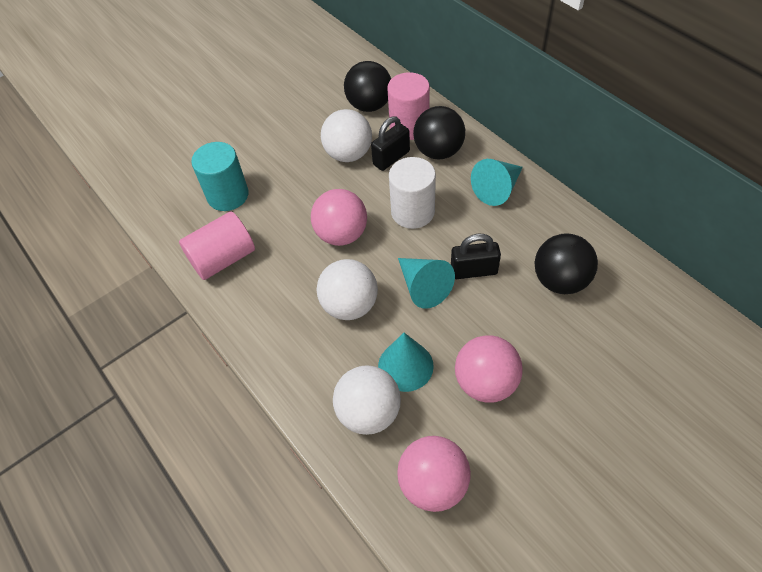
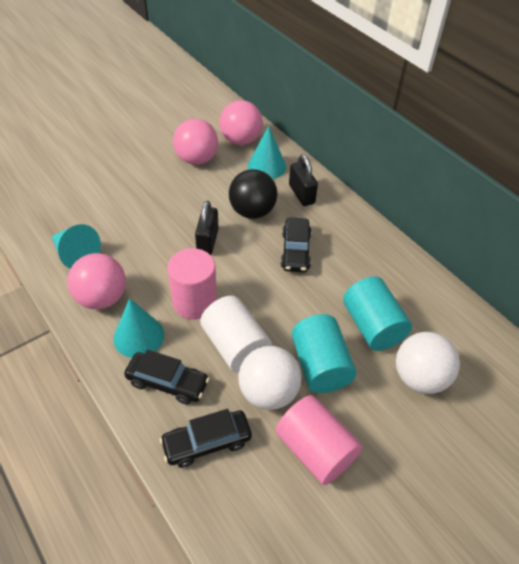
black ball: [344,61,391,112] [413,106,465,159] [535,233,598,294] = 3 -> [229,169,278,219] = 1
black car: none = 0 -> [124,349,210,405] [160,409,252,468] [281,218,312,272] = 3
turquoise cylinder: [191,142,249,211] = 1 -> [292,314,356,393] [343,276,412,351] = 2
white ball: [316,259,378,320] [321,109,372,162] [333,365,401,435] = 3 -> [238,346,302,410] [396,332,460,394] = 2

